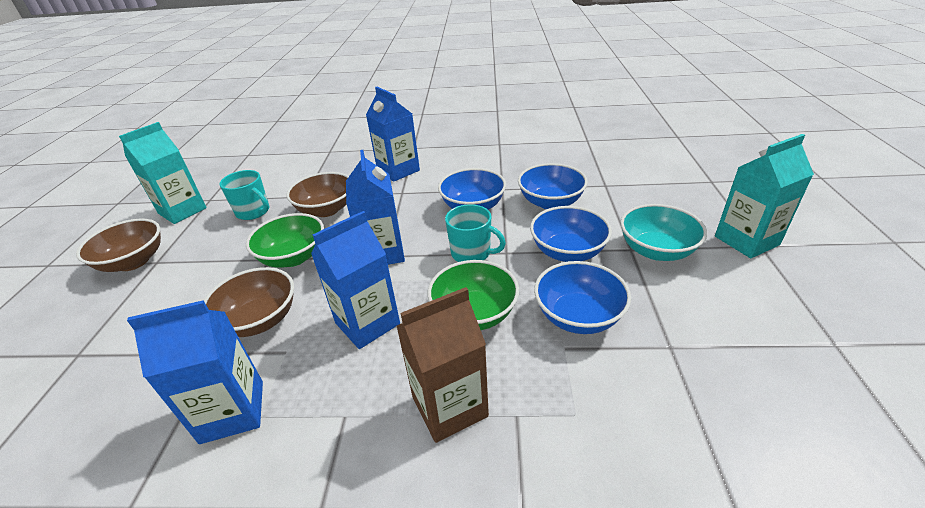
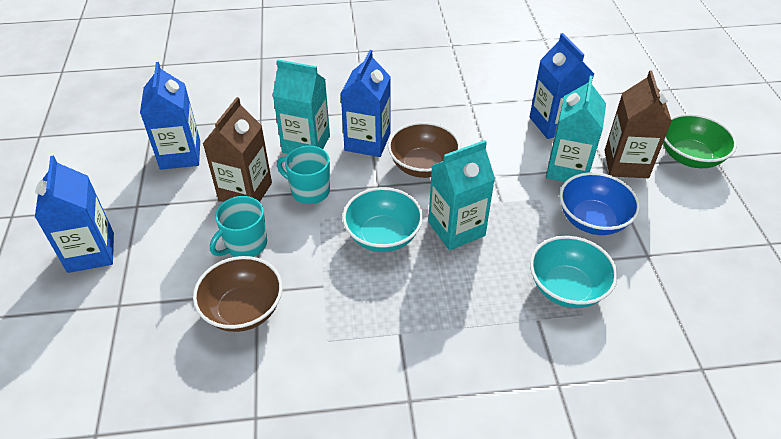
blue bowl: [438,168,506,210] [518,163,588,209] [530,206,612,262] [534,261,631,334] = 4 -> [560,172,640,235] = 1
brown bowl: [76,219,161,272] [204,267,294,337] [286,172,349,217] = 3 -> [193,256,283,332] [388,122,461,178] = 2
brown carton: [397,287,489,443] = 1 -> [203,97,272,202] [604,70,672,178] = 2
green bowl: [246,213,324,268] [428,260,519,330] = 2 -> [663,114,737,168] = 1
turquoise bowl: [620,204,707,261] = 1 -> [342,187,423,252] [530,236,618,308] = 2
turquoise carton: [119,122,207,224] [715,134,814,258] = 2 -> [273,60,330,154] [428,140,495,250] [546,76,606,182] = 3

